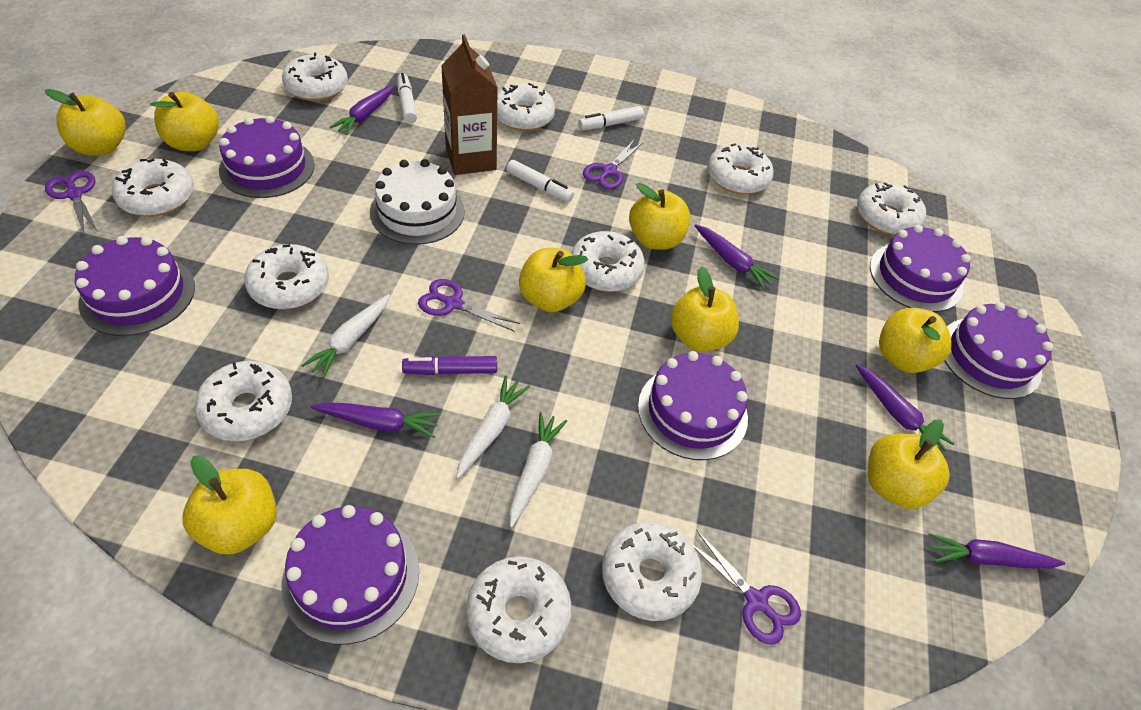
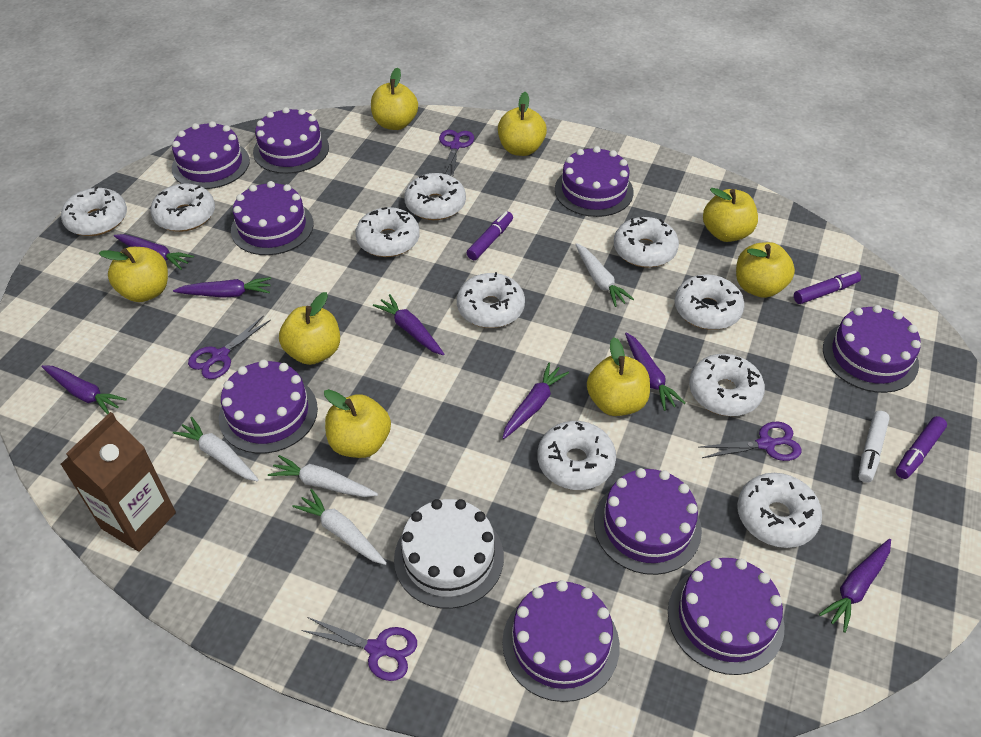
purple cake: [75,236,195,336] [219,116,315,198] [282,505,419,645] [638,351,748,460] [870,225,971,312] [945,302,1053,399] = 6 -> [172,121,250,189] [219,360,318,454] [231,181,314,255] [253,107,329,174] [502,580,620,702] [555,146,633,217] [594,468,702,575] [668,558,785,675] [823,305,921,393] = 9
purple carrot: [310,402,441,438] [330,85,394,135] [695,224,780,290] [856,364,954,451] [929,533,1065,569] = 5 -> [41,365,127,415] [114,234,194,270] [173,277,271,298] [373,294,444,355] [503,363,569,439] [625,333,685,411] [819,539,891,633] = 7
purple marker: [402,356,497,375] = 1 -> [467,211,513,260] [794,271,861,304] [896,416,947,479] = 3
white carrot: [301,294,390,378] [456,376,530,479] [509,412,567,527] = 3 -> [173,417,259,482] [268,455,378,497] [293,489,387,565] [575,243,634,307] = 4
white marker: [397,73,417,123] [506,160,574,202] [578,106,644,130] = 3 -> [858,411,890,483] = 1

